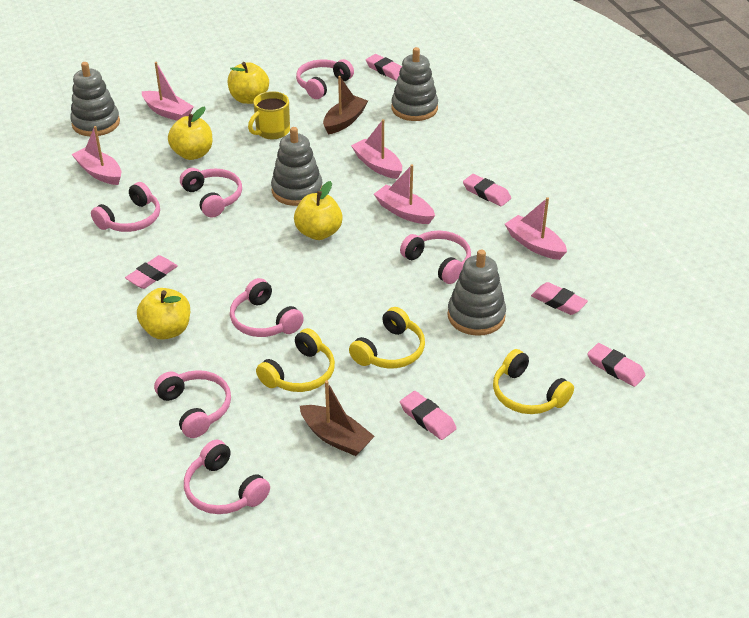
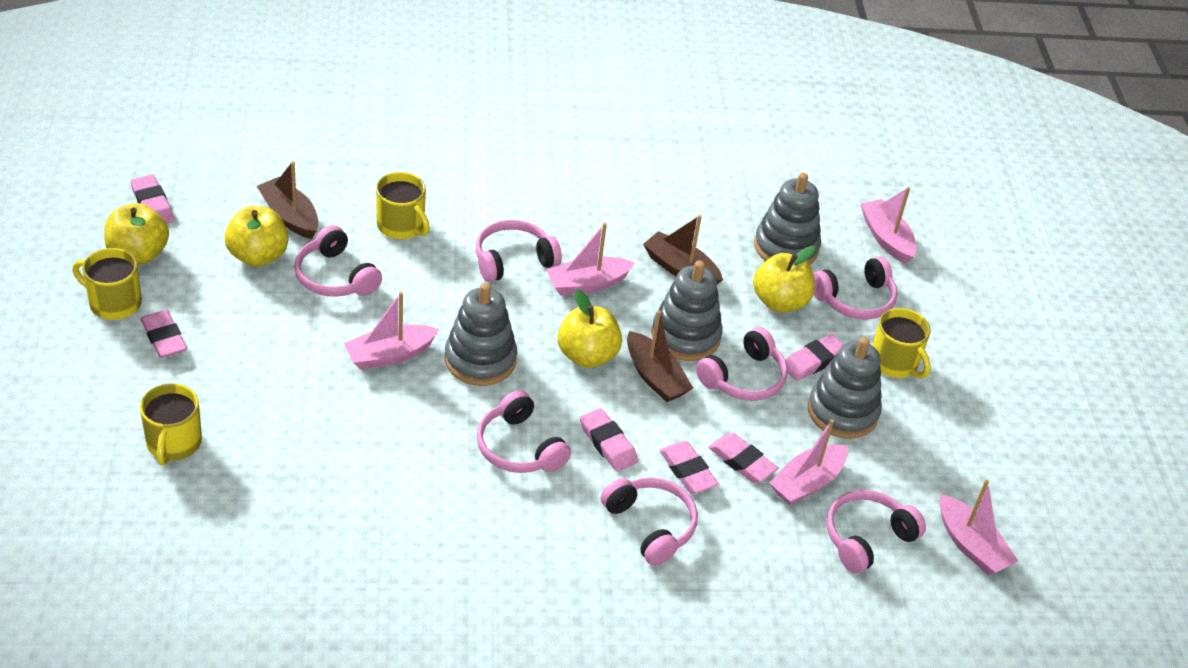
brown boat: [300,380,375,456] [323,76,368,135] = 2 -> [257,161,319,239] [627,310,693,402] [643,215,723,285] = 3
yellow headphones: [256,328,335,392] [349,307,425,368] [493,349,574,414] = 3 -> none = 0
yellow mug: [248,91,290,139] = 1 -> [72,248,142,320] [140,383,202,466] [376,172,430,239] [872,308,931,379] = 4

